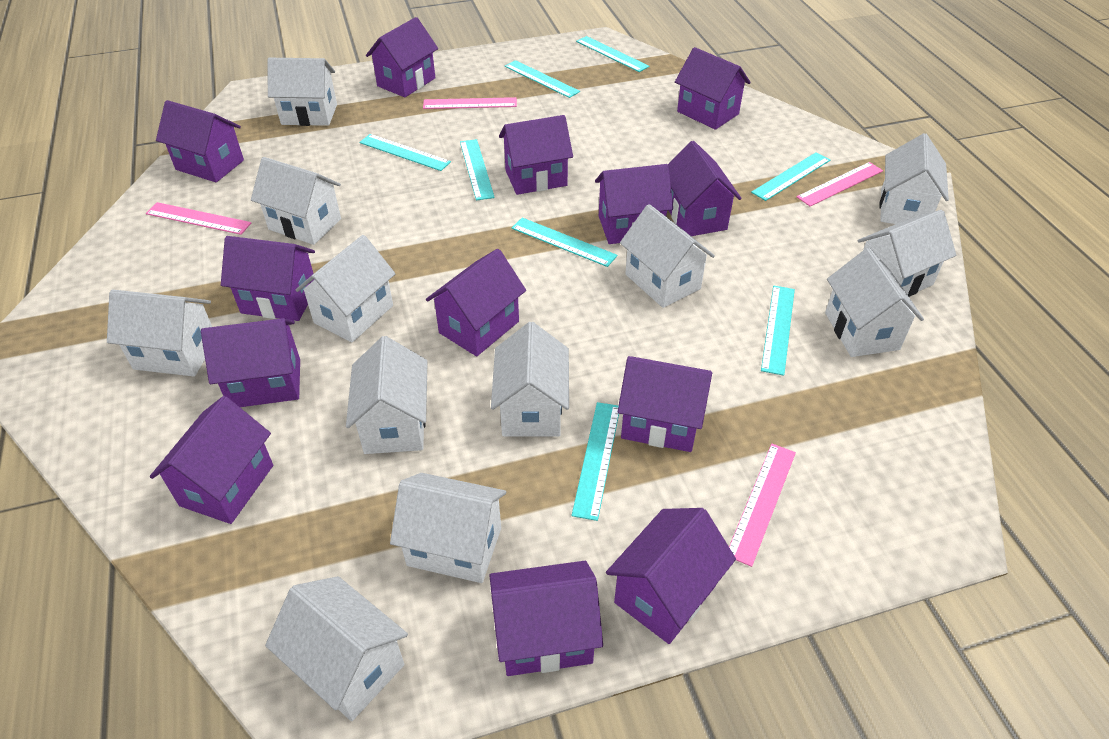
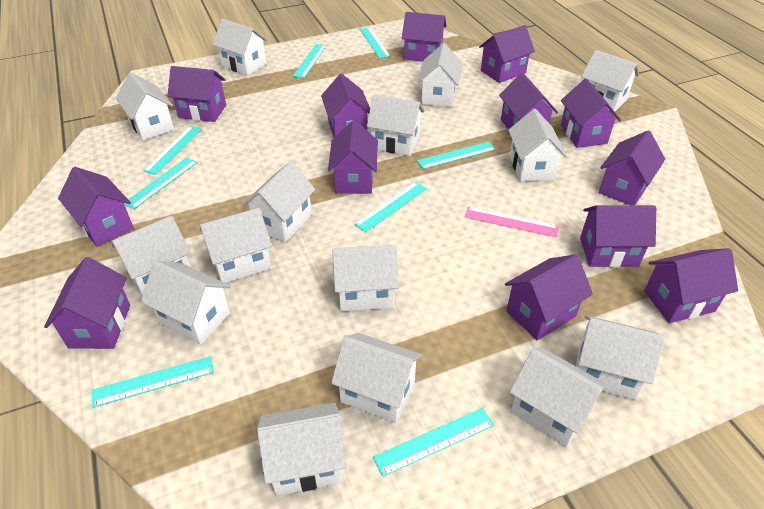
pink ruler: [146,202,251,235] [423,97,517,109] [729,444,796,567] [797,162,883,206] = 4 -> [464,207,559,237] = 1
white house: [107,289,212,376] [251,157,341,245] [265,576,408,721] [267,58,337,126] [295,235,395,342] [346,336,428,454] [390,473,506,583] [491,322,569,437] [620,204,715,308] [825,248,924,357] [858,210,956,297] [880,133,949,224] = 12 -> [112,216,191,296] [116,72,174,140] [141,261,230,345] [200,208,272,283] [212,19,268,76] [242,161,315,243] [257,403,347,496] [331,333,423,423] [332,245,399,312] [367,95,424,156] [418,43,462,107] [508,109,567,182] [510,348,607,447] [576,315,665,400] [581,50,639,112] = 15

